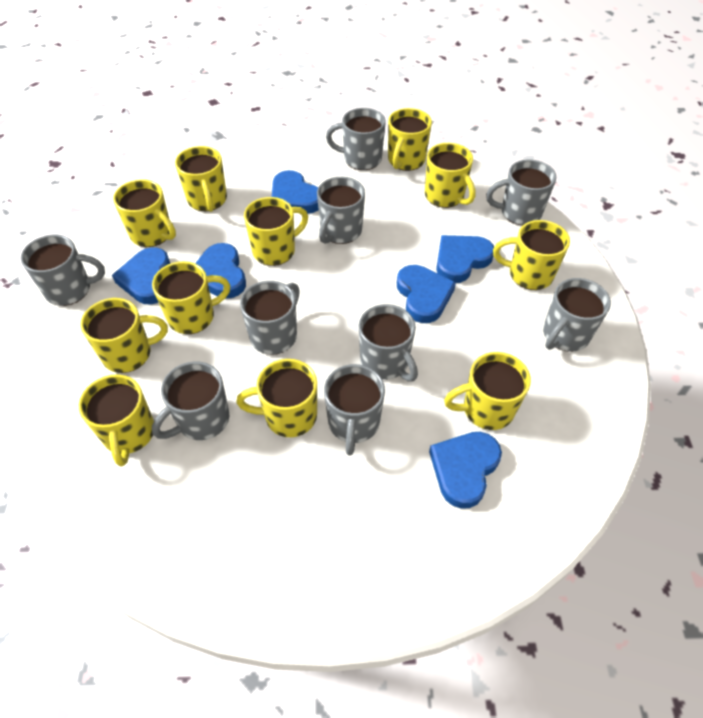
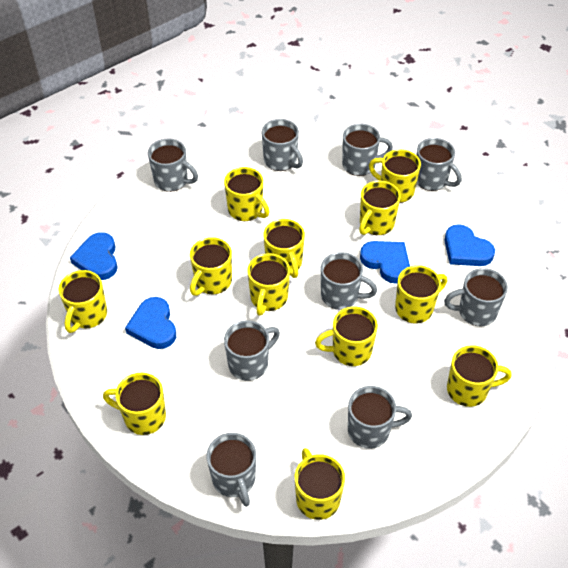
blue heart: [112,247,170,305] [195,243,246,299] [272,170,319,214] [397,265,456,323] [429,432,502,509] [436,235,494,283] = 6 -> [70,232,118,280] [125,297,176,349] [360,241,410,283] [445,224,495,266] = 4
yellow mug: [79,374,154,467] [80,298,168,373] [113,179,176,247] [152,261,231,334] [175,146,227,212] [236,359,317,437] [244,197,308,266] [388,108,432,171] [425,143,476,208] [444,352,531,430] [493,220,570,290] = 11 -> [58,270,107,333] [103,373,166,435] [190,237,232,296] [224,167,270,221] [247,253,290,316] [264,219,305,278] [295,448,345,520] [315,306,378,366] [359,181,401,235] [369,149,421,203] [395,265,447,324] [447,345,512,407] = 12

